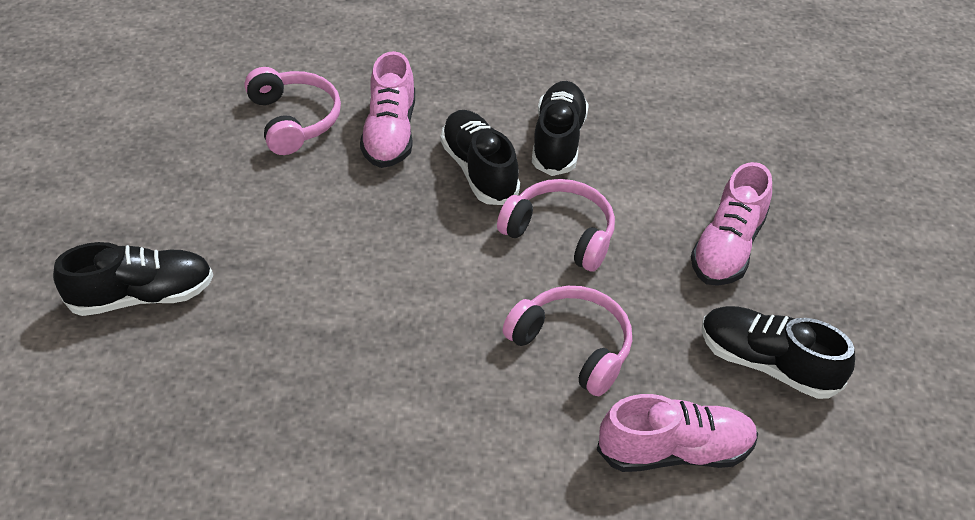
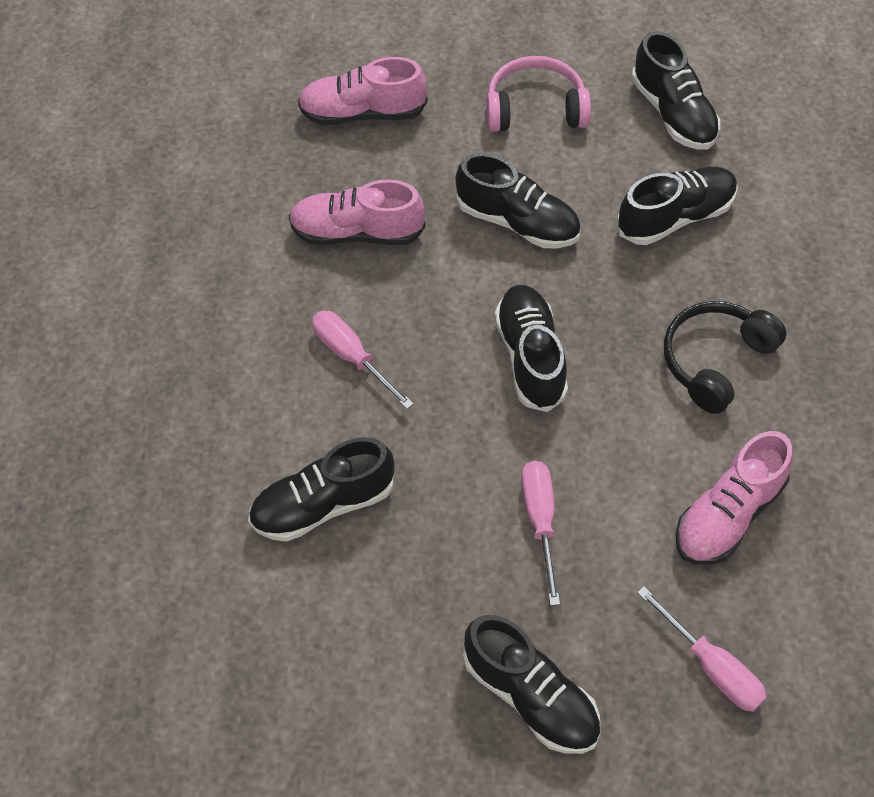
black headphones: none = 0 -> [664,301,786,414] = 1
black shoe: [53,242,213,316] [440,110,520,205] [532,81,589,176] [701,306,855,399] = 4 -> [248,437,395,542] [455,153,581,248] [463,615,600,754] [495,285,568,412] [617,167,738,245] [632,31,720,150] = 6
pink headphones: [245,67,341,155] [497,179,615,272] [503,286,632,396] = 3 -> [486,56,591,132] = 1
pink screwdriver: none = 0 -> [312,311,414,409] [521,461,560,606] [637,586,767,712] = 3

